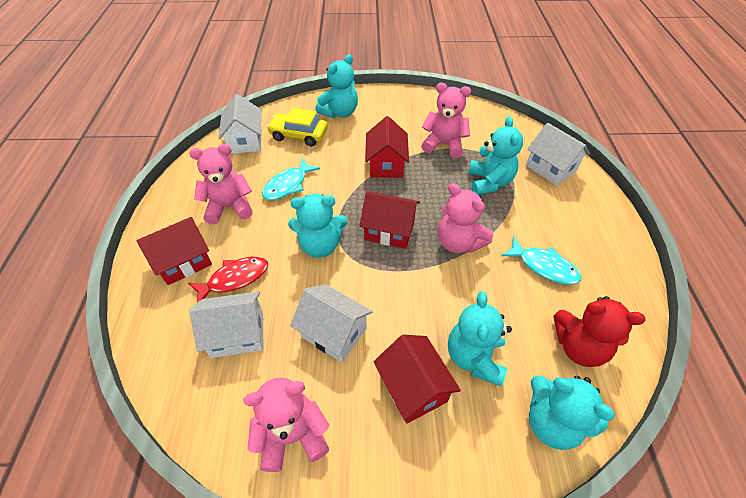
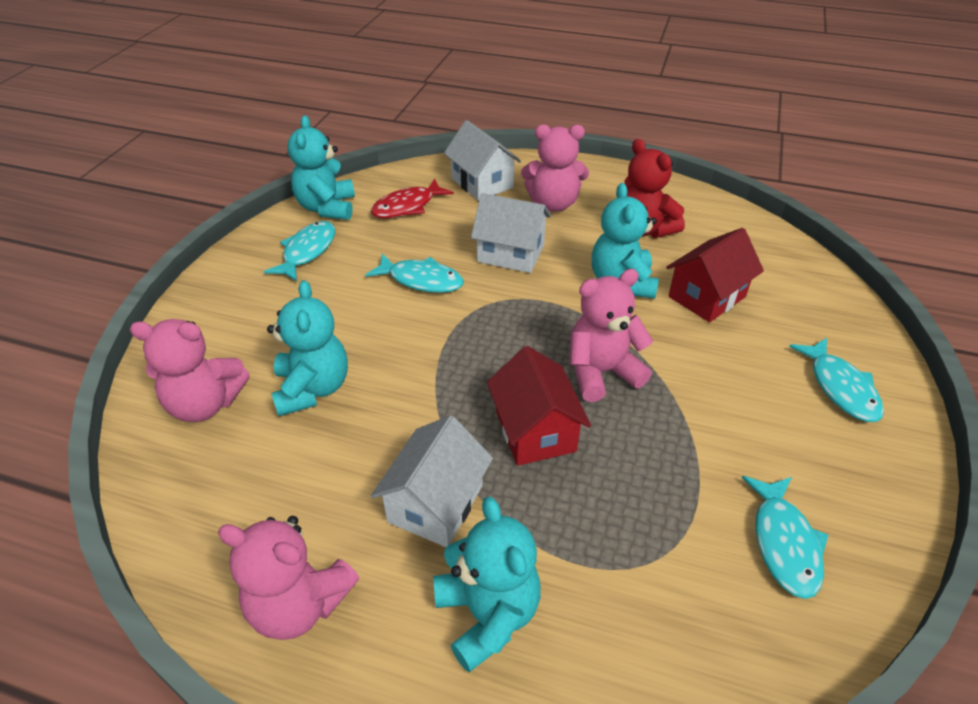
red house: [136,217,212,285] [359,191,420,249] [365,116,409,178] [373,334,461,424] = 4 -> [487,346,591,466] [666,228,764,322] = 2
turquoise fish: [262,158,320,200] [501,237,581,285] = 2 -> [264,221,335,282] [365,253,464,293] [742,476,828,599] [789,338,884,422] = 4
turquoise teddy bear: [288,194,348,258] [316,54,358,118] [448,291,512,386] [468,117,523,195] [529,375,615,450] = 5 -> [267,280,348,416] [288,115,355,220] [433,497,541,673] [592,183,659,299] = 4
white house: [190,291,264,358] [219,94,262,154] [290,284,373,362] [526,123,590,186] = 4 -> [371,415,493,547] [444,120,521,201] [471,193,551,273] = 3
yellow car: [267,108,328,146] = 1 -> none = 0

